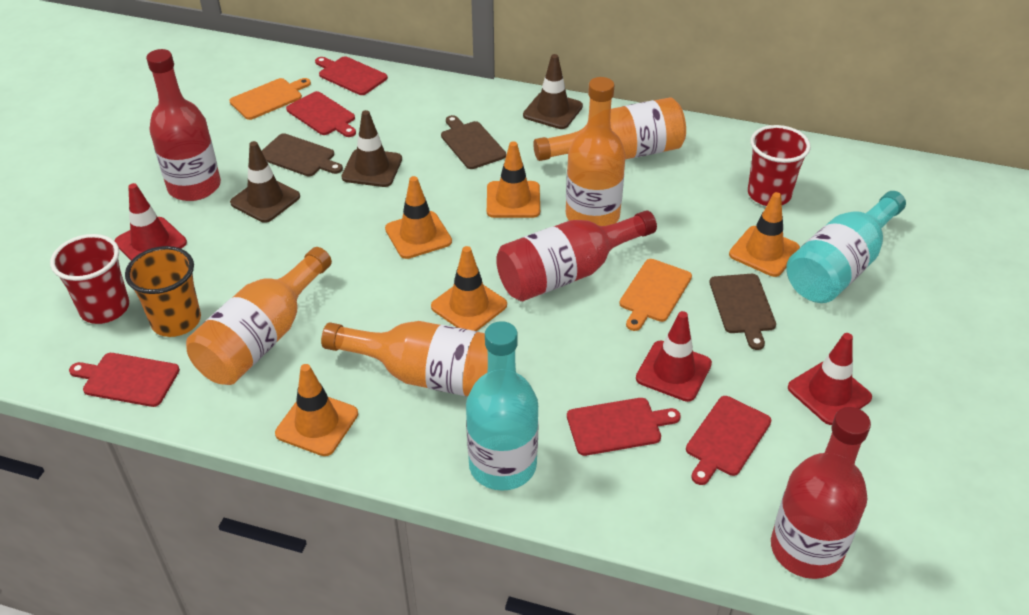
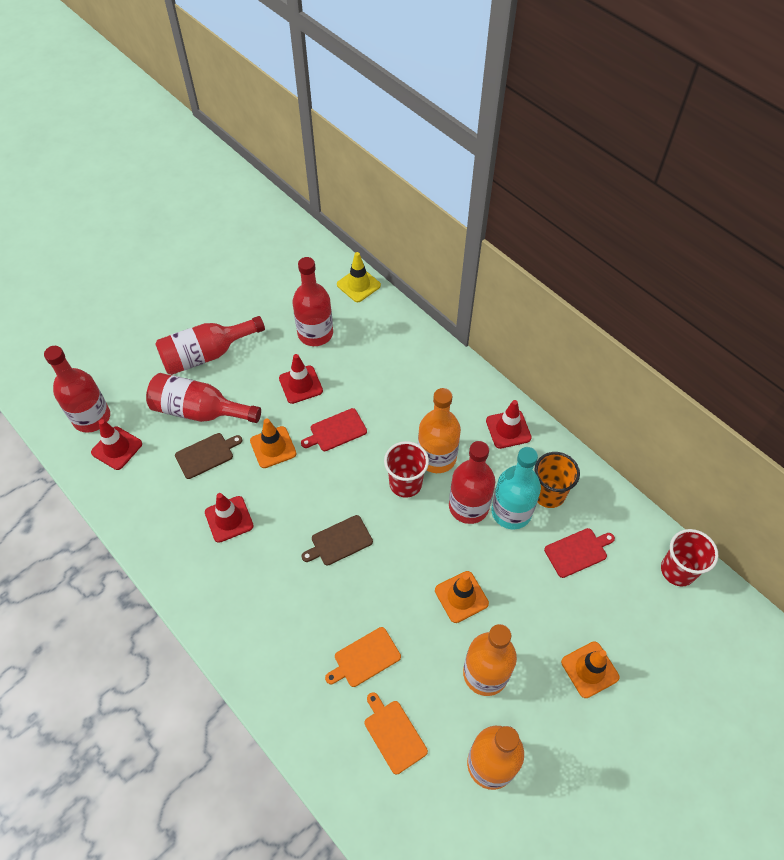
brown cutting board: [262,133,343,176] [441,115,506,169] [709,274,776,350] = 3 -> [175,433,242,479] [301,515,373,566] = 2
brown traffic cone: [230,141,300,223] [341,110,402,187] [523,54,583,129] = 3 -> none = 0
orange bottle: [186,247,332,385] [321,321,488,396] [533,97,686,161] [566,77,626,226] = 4 -> [418,388,461,473] [463,624,517,696] [467,726,524,790] = 3
orange traffic cone: [275,364,358,456] [385,176,452,259] [431,246,507,331] [487,141,540,218] [729,192,800,277] = 5 -> [250,418,296,468] [435,571,489,623] [561,641,619,698] = 3
red bottle: [146,49,221,201] [496,210,657,301] [771,407,871,579] = 3 -> [44,346,110,433] [146,373,261,423] [155,316,265,375] [292,257,333,346] [449,441,495,524] = 5
red cutting board: [69,353,180,407] [286,91,356,137] [315,56,388,95] [567,398,681,456] [686,396,771,485] = 5 -> [301,408,367,451] [544,528,615,578] = 2
red traffic cone: [115,183,187,260] [636,311,712,402] [788,333,872,425] = 3 -> [91,419,142,470] [205,493,254,543] [279,354,323,404] [486,400,532,449] = 4
turquoise bottle: [466,321,539,491] [786,191,906,303] = 2 -> [491,447,541,529] = 1
yellow traffic cone: none = 0 -> [337,252,381,302] = 1

